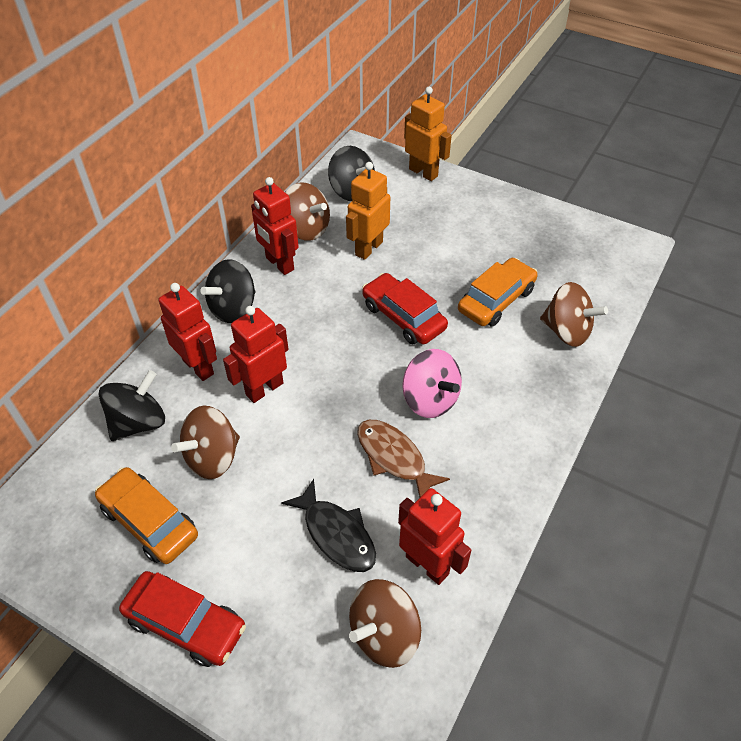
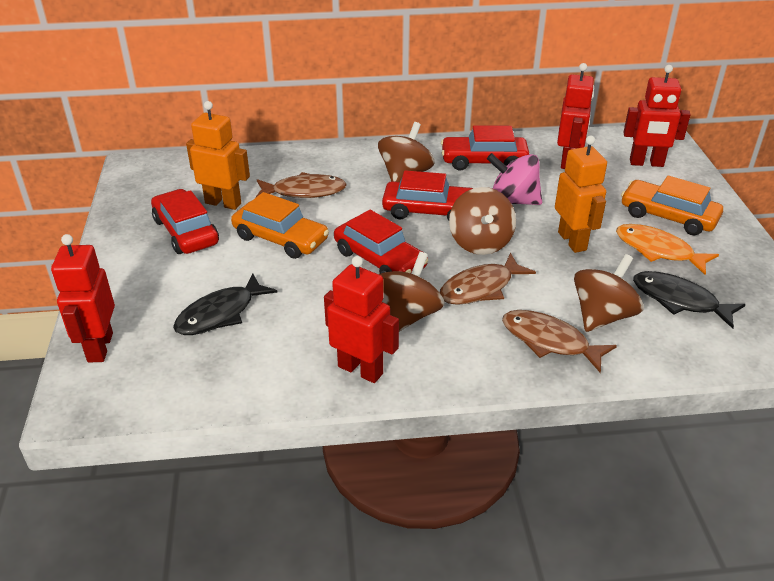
black fish: [282,479,376,572] = 1 -> [173,274,278,335] [633,271,746,329] = 2
black spinning top: [98,370,165,441] [201,259,256,323] [328,146,375,202] = 3 -> none = 0
brown fish: [357,420,450,497] = 1 -> [255,172,347,198] [440,253,536,305] [502,310,617,373] = 3
orange fish: none = 0 -> [616,224,719,275] = 1
red car: [119,571,246,667] [362,273,448,344] = 2 -> [151,189,219,254] [334,210,428,274] [382,170,473,220] [441,126,530,171] = 4

